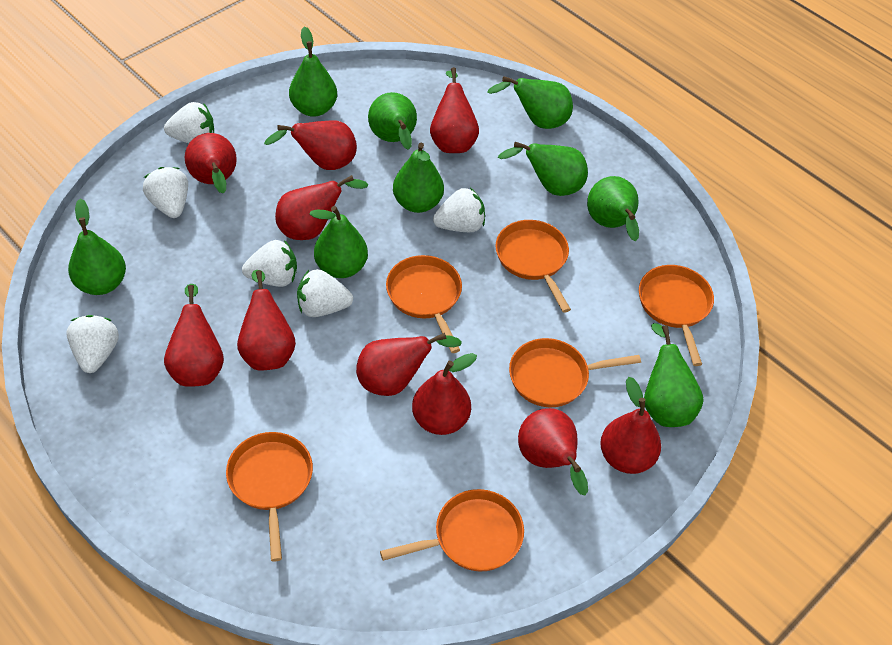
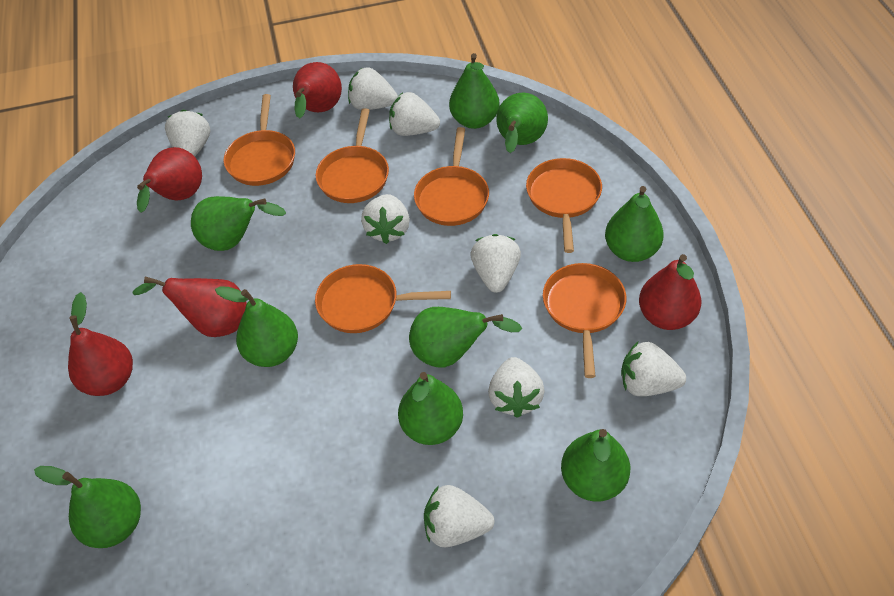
red pear: [164,284,224,387] [185,133,237,194] [237,270,296,370] [264,120,357,170] [275,175,368,240] [356,333,462,396] [412,353,477,435] [430,67,479,153] [518,408,588,495] [600,377,661,474] = 10 -> [68,292,133,396] [132,276,247,337] [137,147,202,213] [293,62,342,118] [639,254,701,330] = 5
white strawberry: [66,315,119,373] [143,167,188,218] [164,102,214,143] [242,240,297,287] [297,269,353,317] [433,188,485,232] = 6 -> [165,110,210,156] [348,67,398,110] [361,194,410,244] [389,92,440,136] [424,485,494,547] [471,234,521,293] [488,357,545,418] [621,342,686,396] = 8

